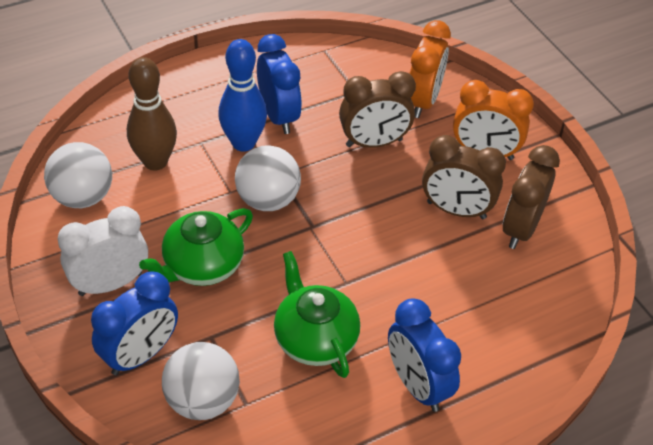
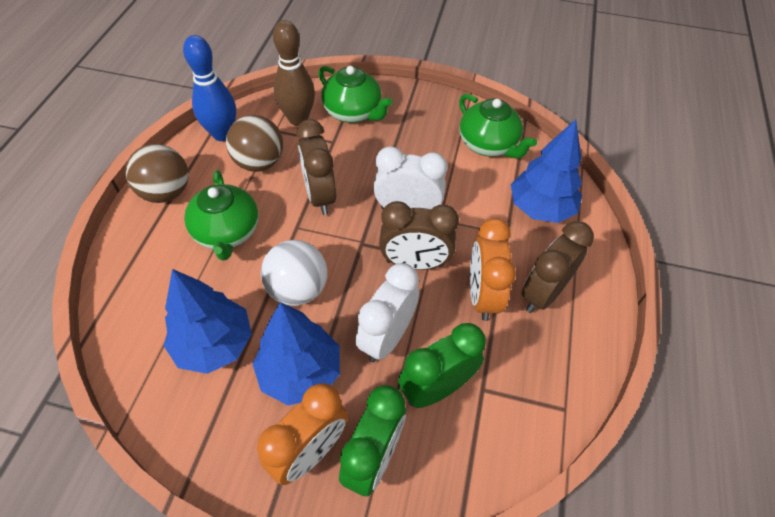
blue clock: [91,272,178,375] [257,34,302,134] [388,298,461,412] = 3 -> none = 0
blue tree: none = 0 -> [164,269,252,374] [253,302,340,405] [511,119,582,223] = 3
brown ball: none = 0 -> [125,144,189,203] [226,115,283,172] = 2
green clock: none = 0 -> [339,385,406,496] [398,323,486,408] = 2
green teapot: [139,208,253,286] [274,251,360,378] = 2 -> [184,170,258,261] [318,66,393,123] [459,94,537,158] = 3
white ball: [44,142,112,208] [162,342,240,420] [235,145,301,211] = 3 -> [261,240,327,306] = 1
white clock: [58,206,148,296] = 1 -> [356,263,419,362] [373,146,447,209] = 2

